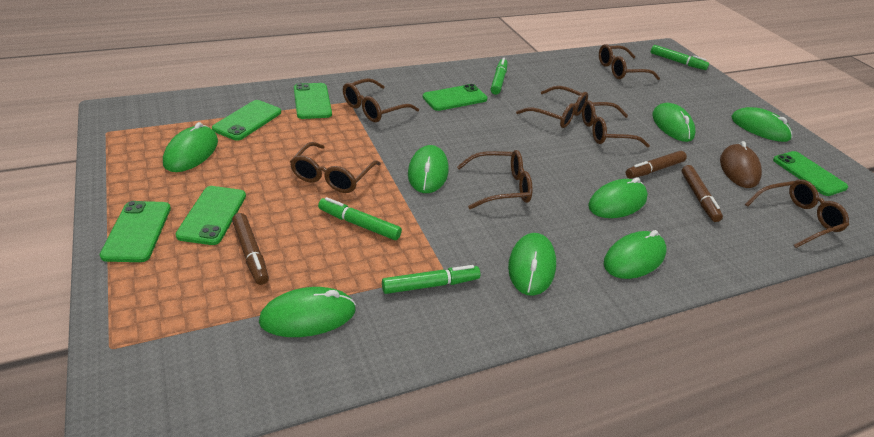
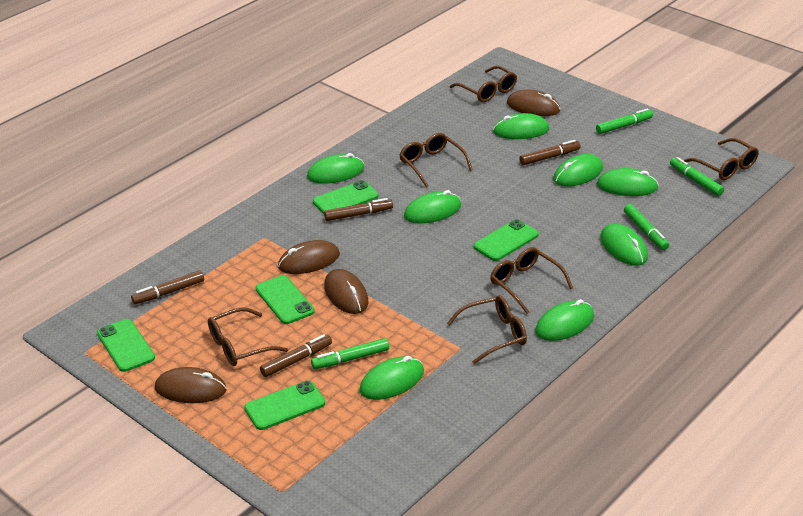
brown glasses: [290,142,381,193] [343,78,419,122] [457,150,532,209] [516,86,588,128] [582,100,650,148] [599,44,660,80] [745,179,849,248] = 7 -> [208,307,288,366] [399,133,472,188] [447,295,527,364] [450,66,517,102] [490,247,573,314] [683,138,759,180] = 6
brown marker: [232,213,269,285] [626,151,687,179] [681,165,723,222] = 3 -> [131,271,204,304] [260,334,332,377] [324,198,393,221] [519,140,581,165] = 4
brown mouse: [720,141,762,188] = 1 -> [155,367,227,403] [278,240,340,274] [324,269,369,314] [507,90,560,116] = 4
green phone: [100,201,171,262] [176,186,246,245] [212,100,281,141] [294,83,332,119] [423,84,488,111] [773,151,848,196] = 6 -> [97,319,155,372] [244,381,325,430] [255,275,315,324] [313,180,378,214] [473,219,539,261] = 5

